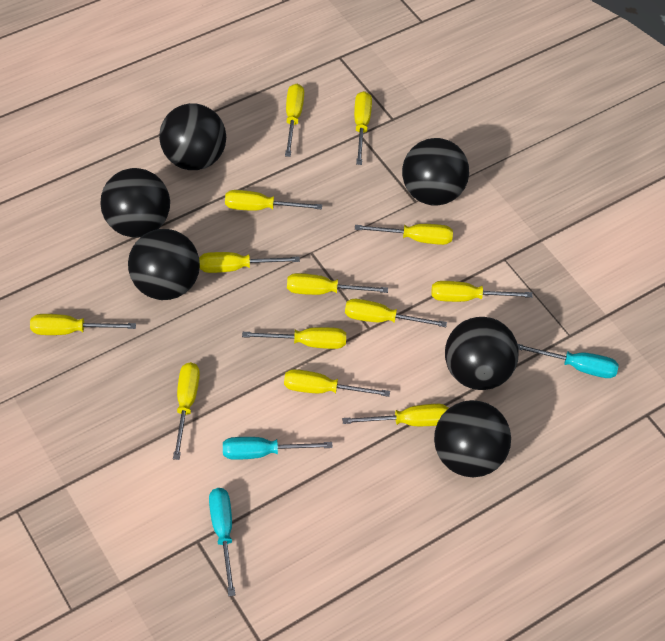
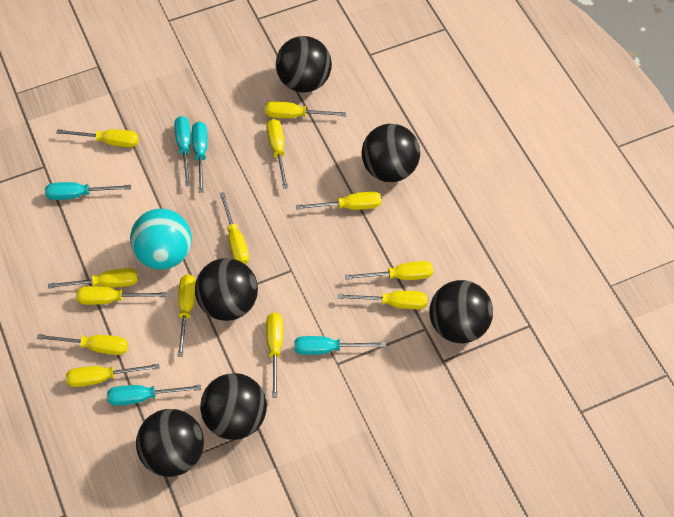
turquoise ball: none = 0 -> [130,209,192,270] = 1
turquoise screwdriver: [209,488,235,596] [223,437,333,460] [518,344,619,378] = 3 -> [45,182,131,200] [107,385,201,406] [174,116,191,186] [192,122,208,193] [294,336,386,355] = 5

